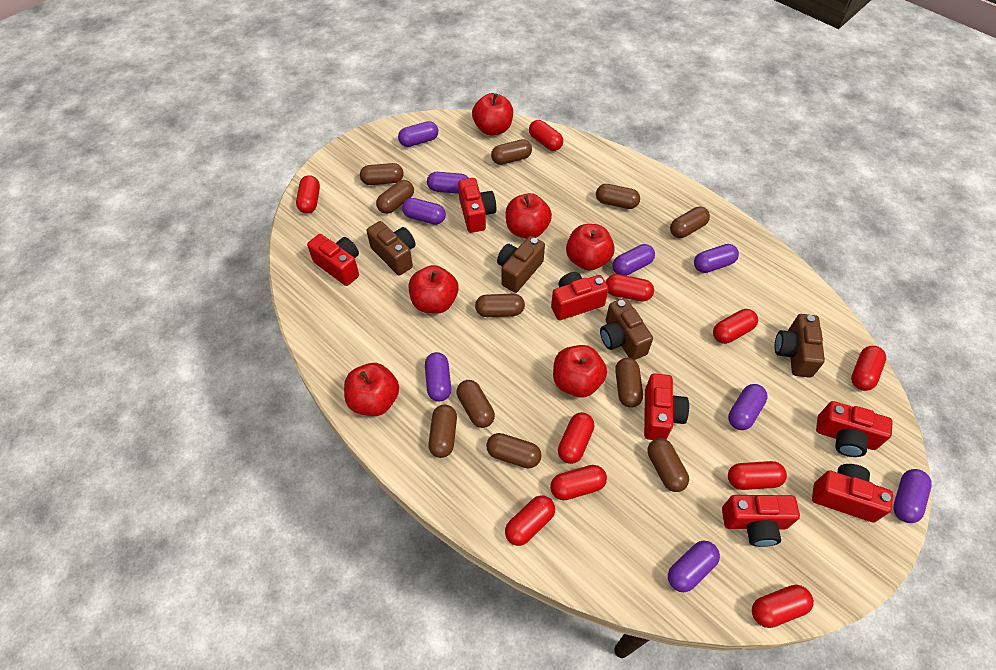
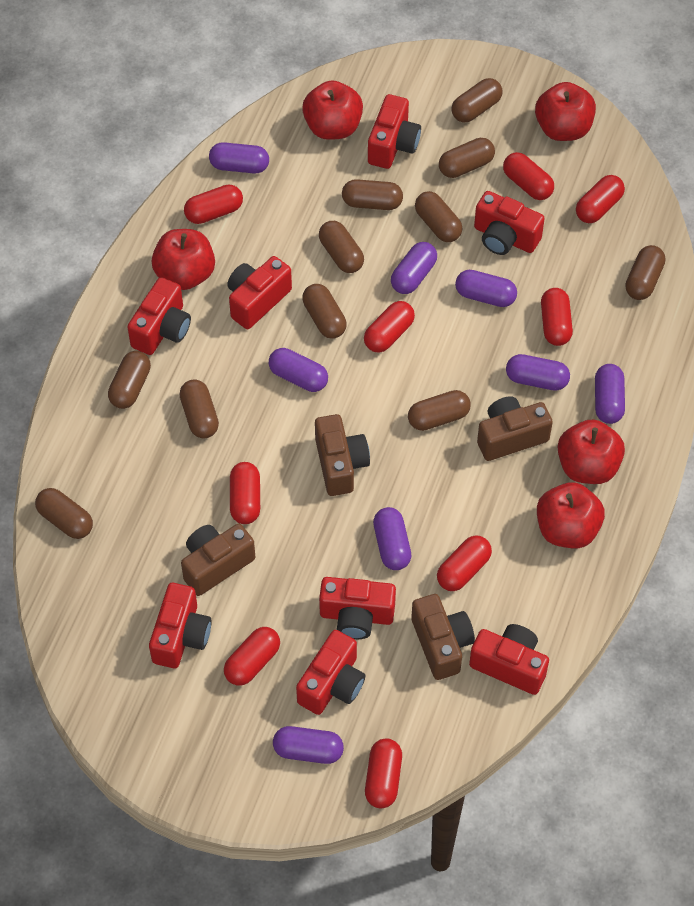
purple capsule: [398,121,438,147] [402,198,446,225] [425,352,451,402] [427,172,468,194] [612,244,655,276] [668,540,720,592] [694,244,739,273] [728,384,768,430] [893,469,932,523] = 9 -> [209,142,269,174] [269,348,328,392] [273,726,344,764] [373,507,411,570] [391,242,437,294] [455,270,517,307] [506,354,570,391] [595,364,625,424] = 8
red apple: [344,363,399,416] [409,265,458,314] [472,93,513,135] [506,193,552,239] [553,345,607,397] [566,224,615,270] = 6 -> [152,229,215,290] [302,80,363,140] [535,82,596,141] [537,482,605,549] [558,419,625,484] = 5
red camera: [307,234,359,286] [458,178,496,233] [551,272,608,320] [644,373,689,440] [722,495,800,547] [812,464,893,523] [816,401,893,457] = 7 -> [127,277,191,355] [149,583,211,668] [227,256,292,329] [296,630,365,715] [319,577,396,639] [368,94,421,169] [469,624,549,695] [474,191,545,255] = 8
red capsule: [296,175,320,214] [505,495,555,546] [529,120,563,151] [550,465,607,500] [558,412,594,464] [606,274,654,301] [713,309,758,344] [728,461,787,490] [752,585,814,628] [851,346,886,391] = 10 -> [184,184,243,224] [224,627,280,686] [230,462,260,524] [364,301,415,352] [365,738,402,808] [437,535,492,591] [503,152,554,200] [541,288,573,346] [576,175,625,223] = 9

